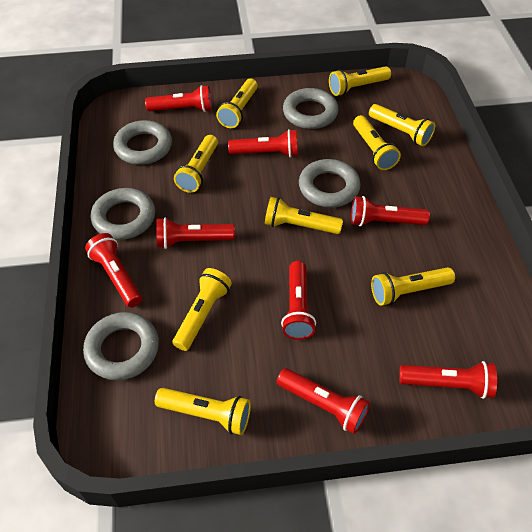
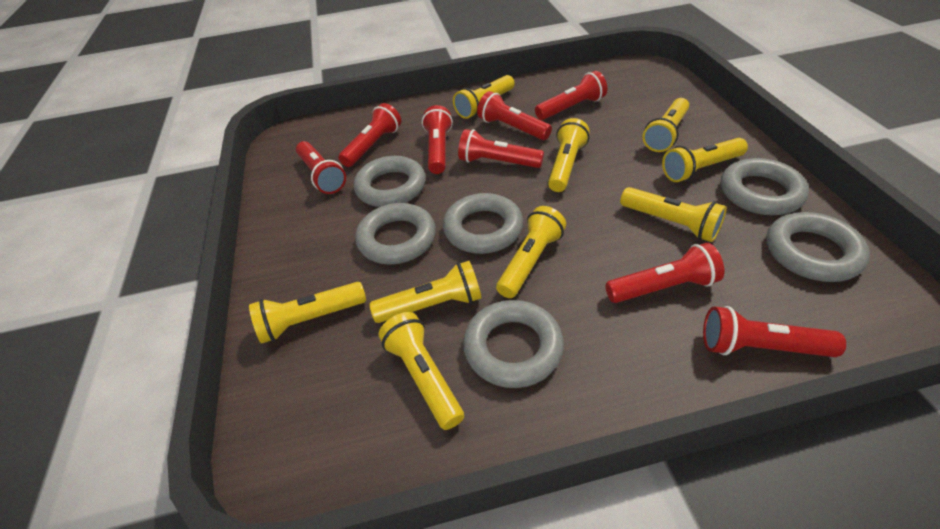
grey ring: [83,312,159,380] [91,188,155,240] [113,120,172,165] [283,88,339,129] [299,159,361,208] = 5 -> [354,156,426,207] [355,203,436,265] [443,193,523,254] [463,300,564,388] [721,158,809,215] [766,212,870,282] = 6

